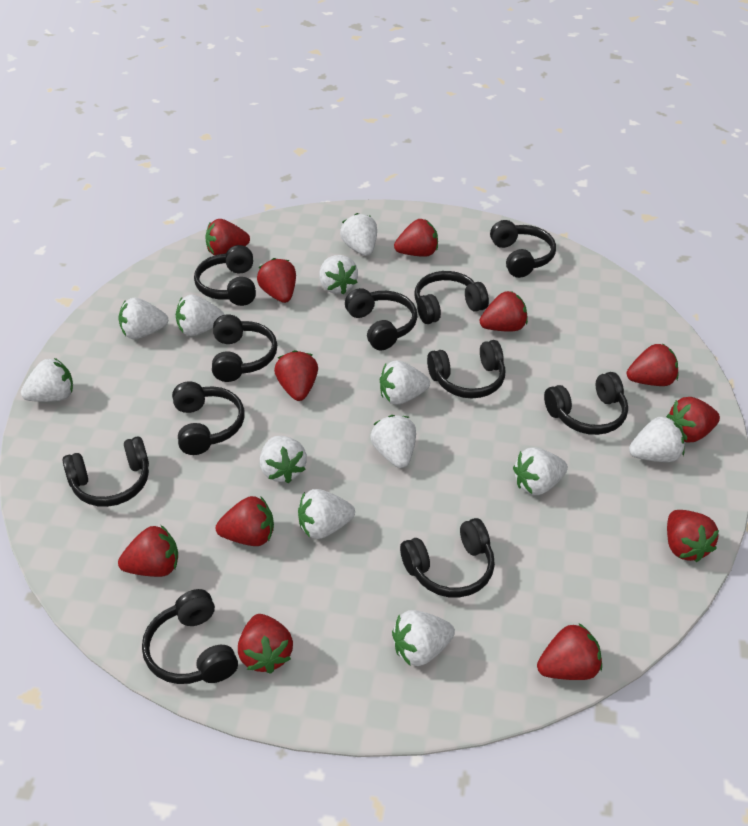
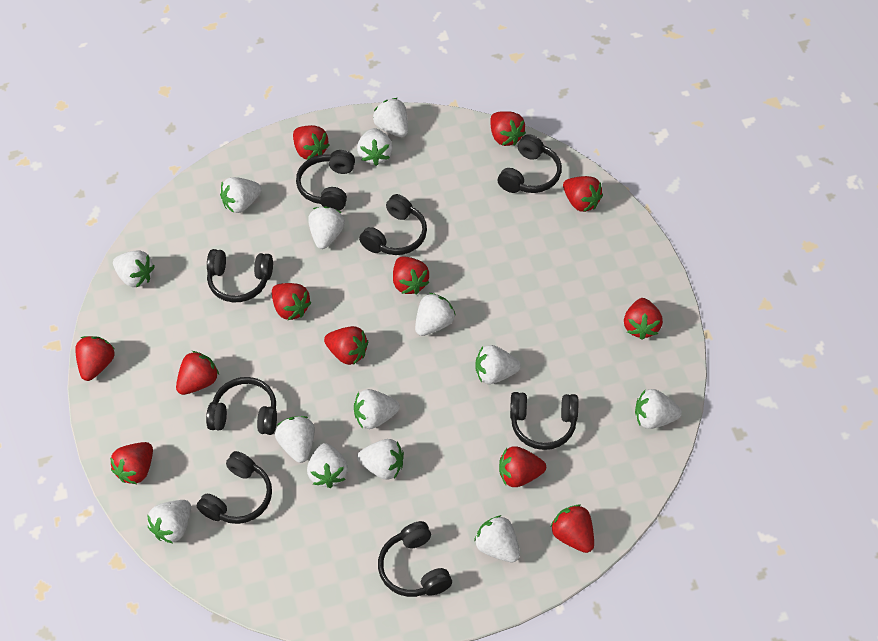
black headphones: [62,436,149,507] [142,589,238,684] [172,381,244,455] [194,245,256,306] [212,314,277,382] [345,288,417,350] [400,518,495,598] [415,271,489,324] [427,340,505,398] [490,220,556,278] [544,372,628,435] = 11 -> [197,451,272,524] [206,377,277,435] [207,249,273,302] [296,150,355,211] [359,194,427,255] [378,521,452,597] [498,134,562,193] [510,392,578,450] = 8
white strawberry: [21,358,73,402] [118,298,168,339] [176,295,224,336] [260,436,307,483] [298,489,355,539] [319,255,358,295] [340,213,377,256] [370,415,416,468] [380,360,430,405] [392,610,455,666] [513,447,568,495] [629,416,685,462] = 12 -> [113,251,155,288] [147,500,191,543] [220,177,262,213] [275,416,315,463] [307,443,348,488] [308,207,345,249] [354,389,400,429] [357,128,393,166] [357,439,404,480] [373,98,408,137] [415,293,456,336] [474,515,520,562] [475,345,521,384] [635,389,682,429] = 14

